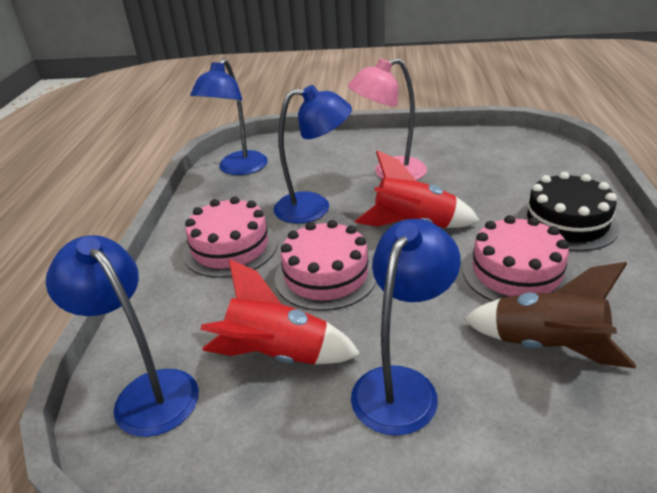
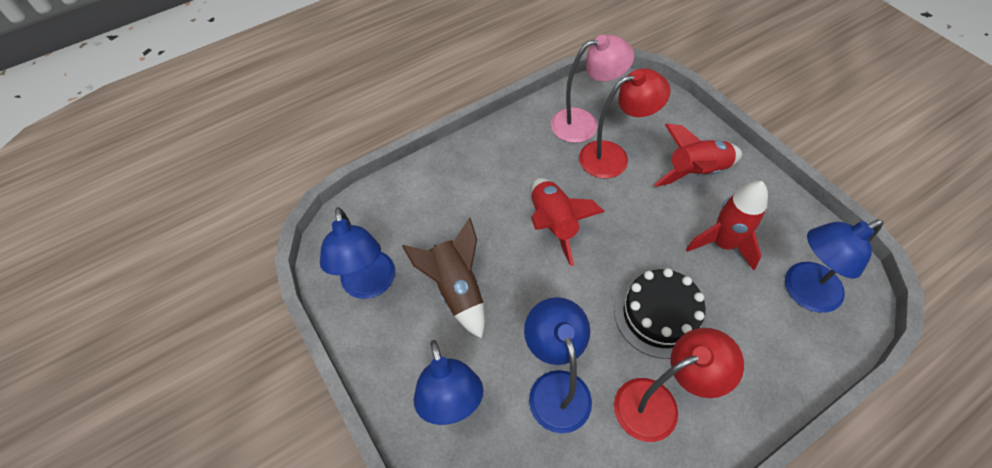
pink cake: [183,197,278,278] [275,220,377,311] [462,215,574,301] = 3 -> none = 0
red lamp: none = 0 -> [579,68,670,179] [614,328,744,442] = 2
red rocket: [200,259,361,364] [355,150,480,228] = 2 -> [531,178,605,266] [654,124,742,187] [686,181,768,271] = 3

